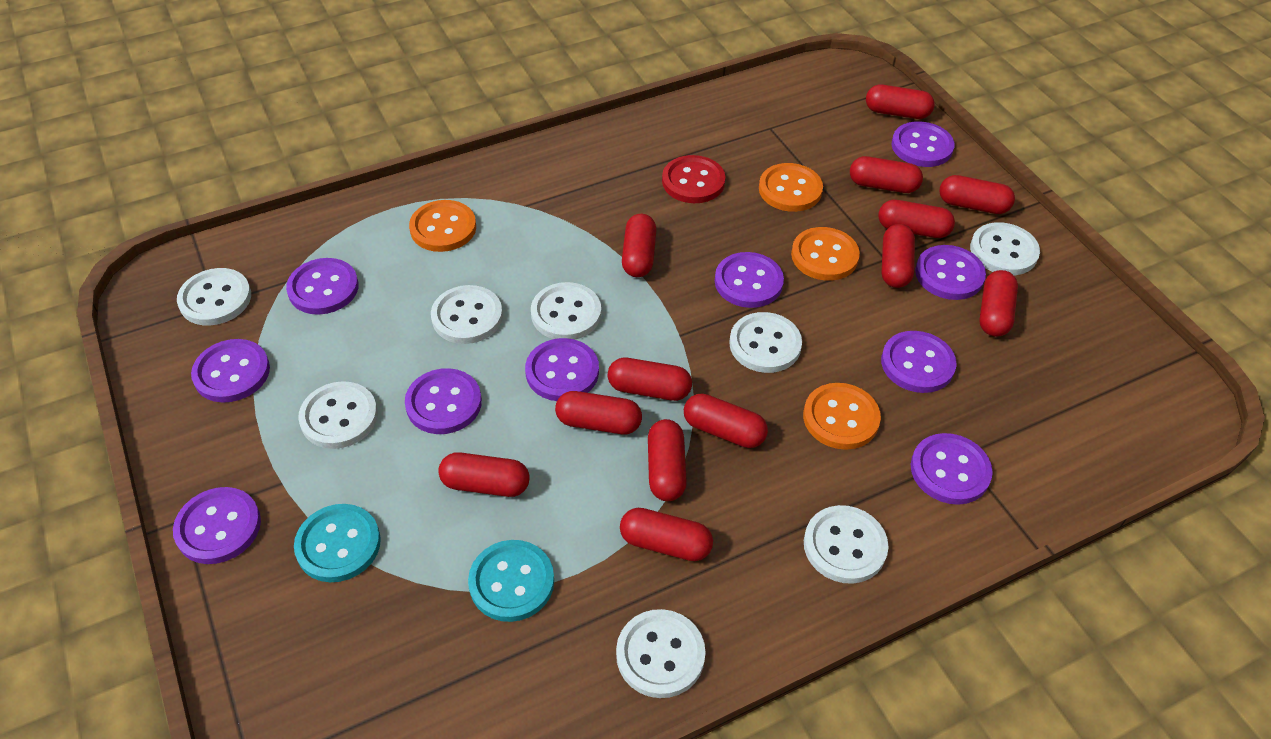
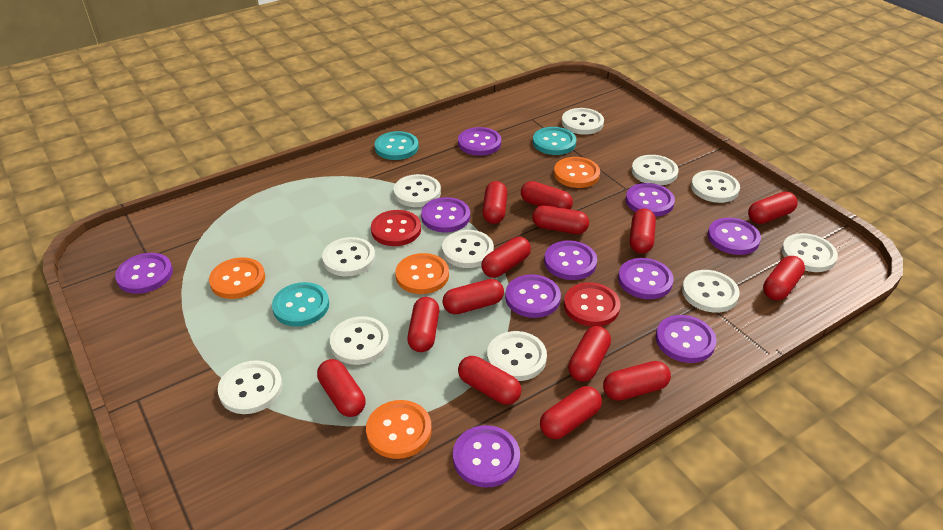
red button: [662,155,725,203] = 1 -> [371,210,421,246] [564,282,621,327] = 2
red capsule: [438,452,530,497] [555,391,642,434] [608,358,692,401] [620,508,713,561] [622,214,657,277] [648,419,687,501] [684,393,768,448] [850,156,923,193] [866,84,935,119] [878,200,955,238] [882,224,915,288] [939,175,1015,214] [979,270,1018,337] = 13 -> [317,359,366,417] [407,297,439,352] [443,279,504,314] [458,356,521,405] [482,181,507,224] [482,237,531,278] [521,181,573,209] [532,205,589,234] [540,386,602,439] [568,326,611,382] [603,361,671,401] [630,208,656,254] [748,191,798,224] [763,256,805,301] = 14
turquoise button: [294,504,381,582] [468,540,554,622] = 2 -> [272,282,329,327] [374,131,419,160] [533,127,576,155] = 3
white button: [177,268,251,325] [298,381,378,449] [431,285,503,344] [531,282,601,340] [616,609,706,698] [729,312,802,373] [804,505,888,584] [970,222,1040,275] = 8 -> [218,360,283,414] [322,237,375,276] [330,316,389,365] [394,174,441,207] [442,230,494,268] [487,331,547,381] [562,108,604,135] [631,155,679,185] [682,270,739,313] [691,170,740,203] [781,233,838,272] = 11

